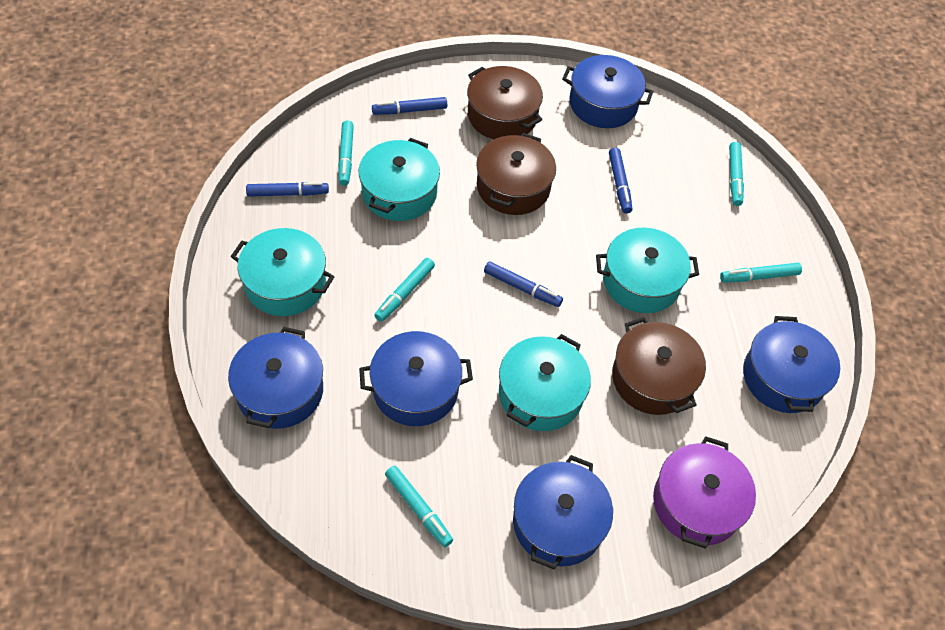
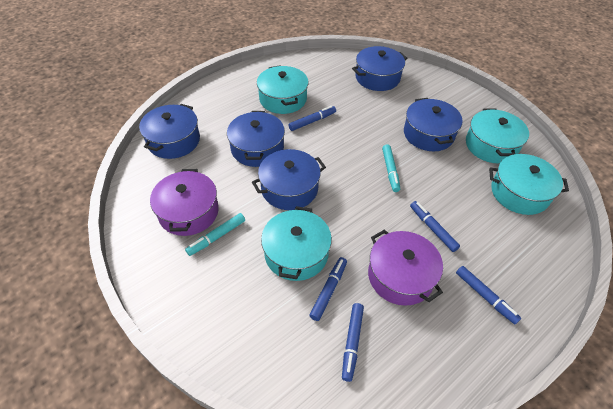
blue marker: [246,182,329,197] [372,97,447,115] [484,261,563,307] [609,147,632,214] = 4 -> [289,106,336,131] [309,257,347,321] [342,303,364,382] [410,201,460,252] [456,266,521,324] = 5
brown pot: [467,66,543,139] [476,133,556,215] [612,317,706,415] = 3 -> none = 0
purple pot: [653,436,756,549] = 1 -> [150,169,219,236] [368,229,443,306] = 2
turquoise marker: [338,120,354,186] [374,258,435,322] [385,466,453,547] [720,263,802,283] [729,142,744,206] = 5 -> [185,213,245,256] [382,145,400,192] = 2

